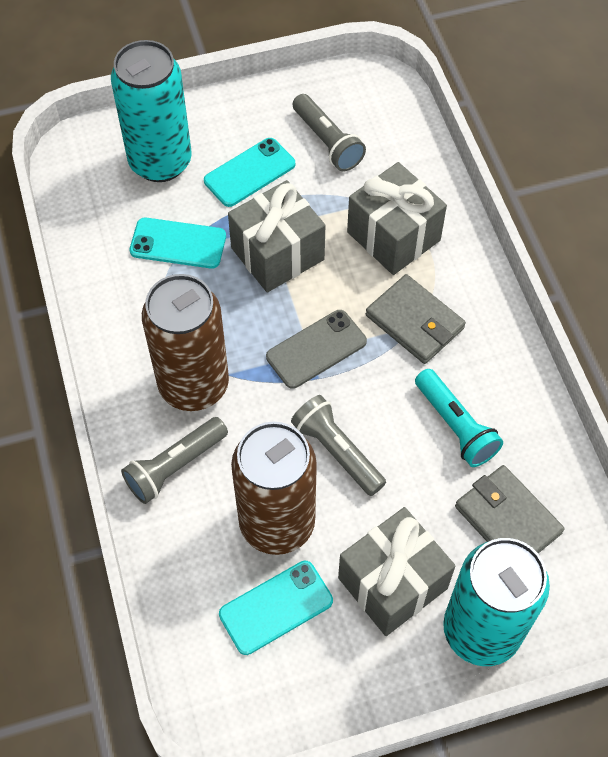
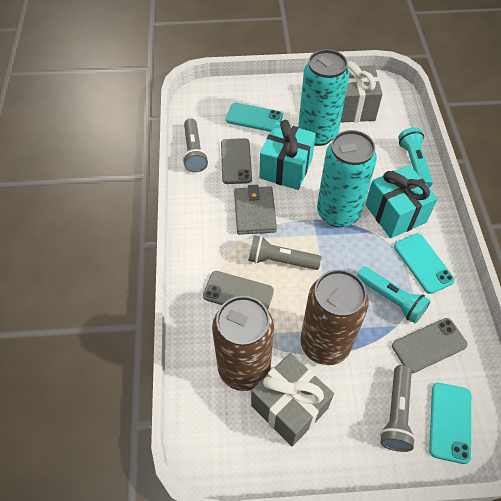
grey gift: [228,180,325,292] [338,507,455,636] [347,162,447,275] = 3 -> [251,353,334,447] [340,61,382,123] = 2
grey phone: [266,310,367,389] = 1 -> [203,271,274,310] [221,138,252,184] [392,318,468,373] = 3
grey wallet: [366,274,466,364] [455,465,564,553] = 2 -> [234,185,277,235] = 1
turquoise flashlight: [415,369,503,467] = 1 -> [357,266,431,323] [398,127,433,187] = 2
turquoise gift: none = 0 -> [260,120,316,190] [365,165,438,238] = 2

